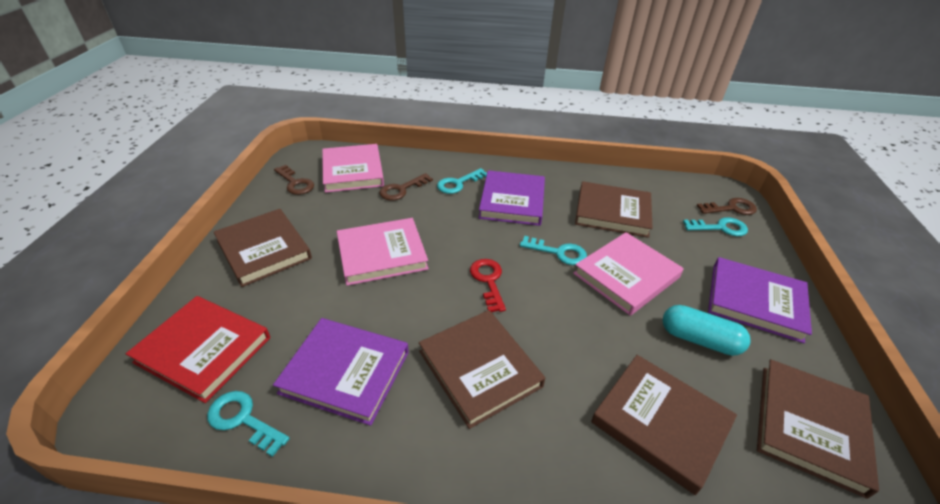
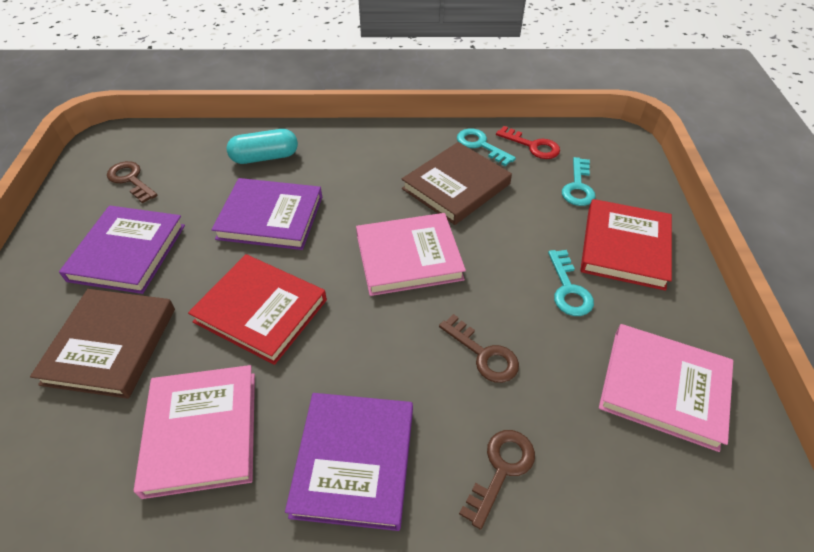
brown book: [213,209,312,287] [419,310,545,429] [575,181,653,238] [591,355,737,495] [757,359,879,499] = 5 -> [30,289,175,399] [402,142,512,225] = 2
red book: [126,296,270,403] = 1 -> [188,254,327,365] [580,199,672,291] = 2
turquoise key: [207,391,290,457] [437,168,487,194] [520,236,587,265] [683,217,748,236] = 4 -> [457,128,516,166] [548,250,594,316] [562,157,596,206] = 3

